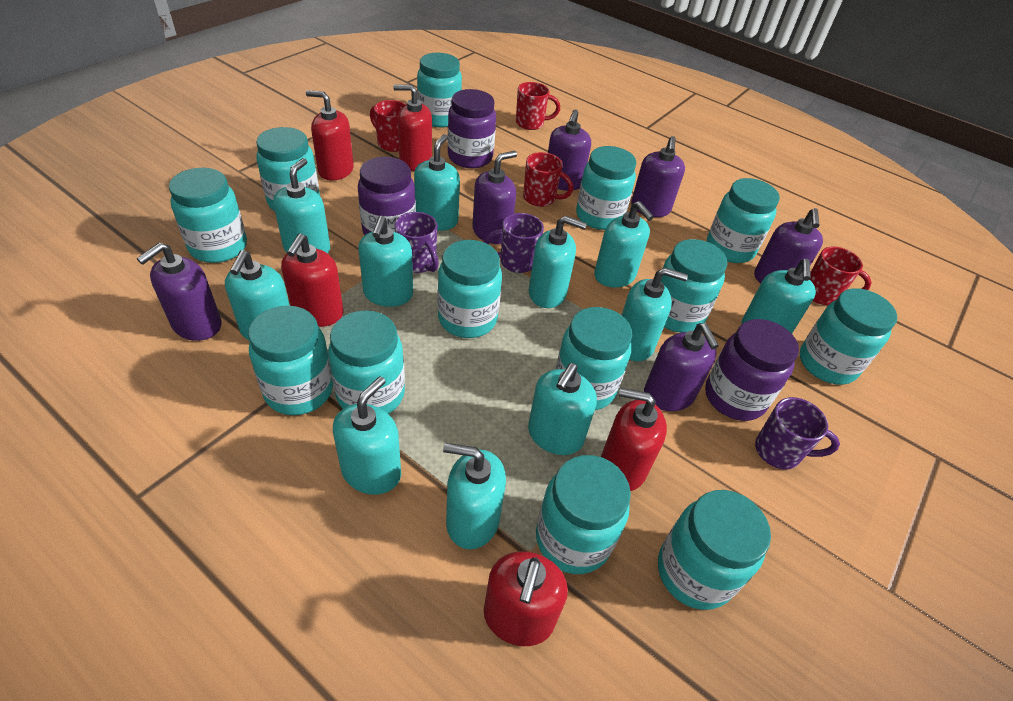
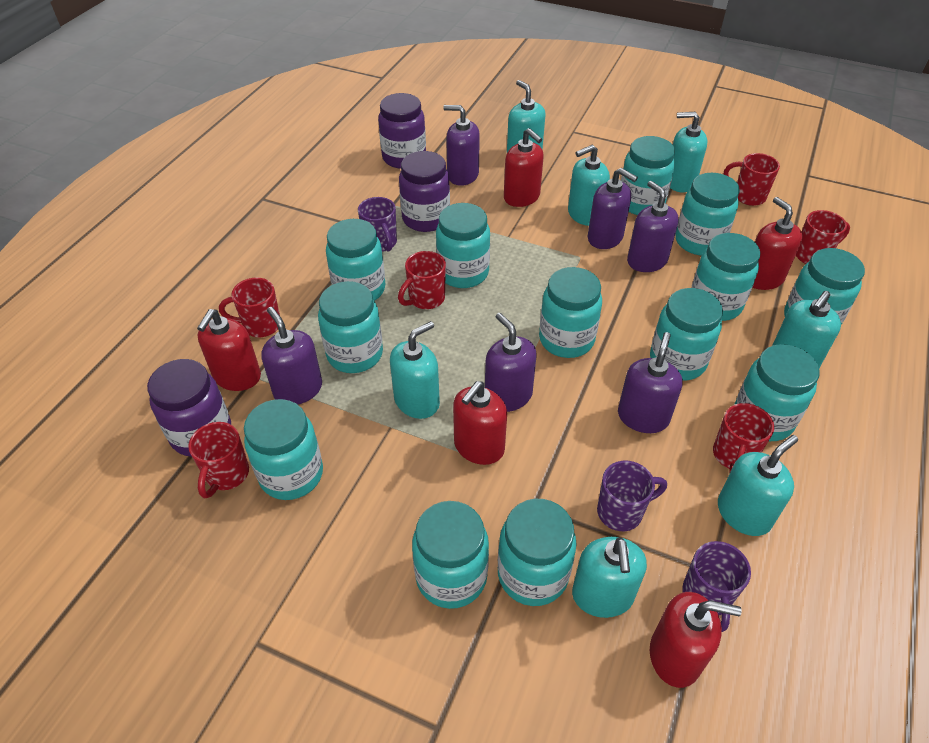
red mug: [370,100,406,152] [516,82,560,130] [523,152,573,207] [810,246,872,305] = 4 -> [188,422,249,498] [219,278,280,337] [398,251,446,309] [713,403,774,472] [724,153,780,206] [796,210,850,264] = 6
turquoise soap dispenser: [225,250,290,341] [273,158,330,254] [333,376,401,495] [358,216,413,307] [414,134,460,231] [443,443,506,549] [528,363,597,455] [529,216,587,308] [594,201,654,288] [622,268,688,361] [742,259,816,333] = 11 -> [390,321,440,419] [507,80,546,152] [568,145,610,226] [572,537,647,618] [670,112,707,192] [718,435,798,536] [772,291,841,368] = 7

